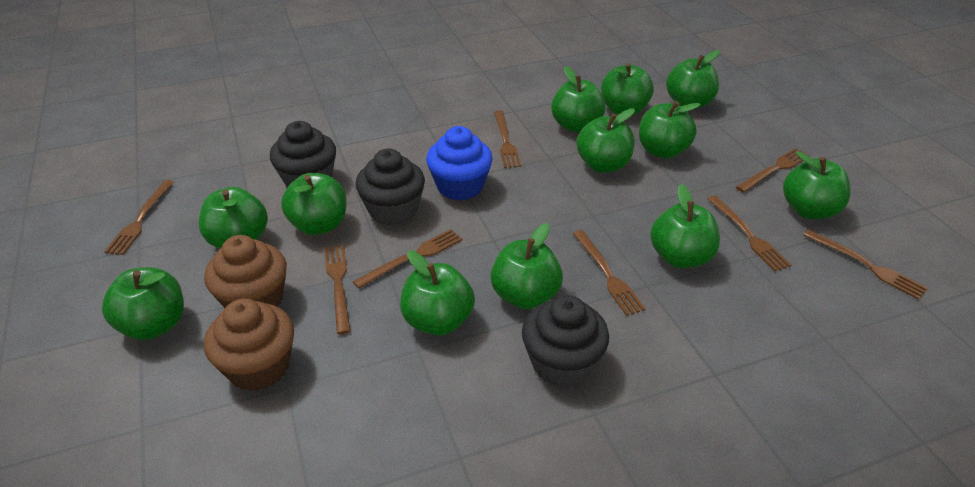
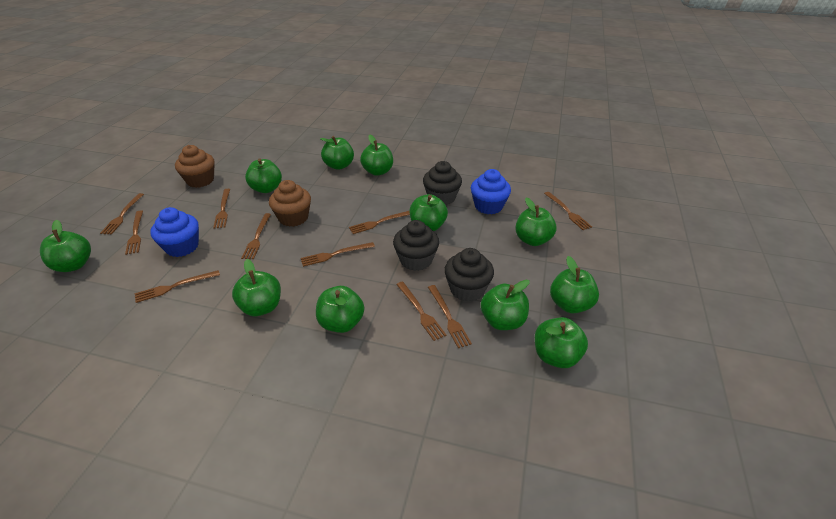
blue cupcake: [426,126,493,201] = 1 -> [150,207,199,257] [471,169,511,214] = 2
brown fork: [104,180,174,255] [324,244,351,334] [353,229,462,289] [494,110,521,168] [573,230,645,316] [707,195,791,271] [736,148,810,193] [803,230,928,300] = 8 -> [100,193,144,234] [125,210,143,255] [135,270,220,303] [213,189,230,228] [241,213,271,259] [300,242,375,267] [349,211,410,234] [396,281,446,341] [428,285,472,348] [544,192,592,230] = 10
green apple: [102,267,184,340] [199,187,268,249] [281,173,347,235] [400,251,475,336] [491,223,563,309] [551,66,606,132] [577,108,635,173] [601,63,654,116] [639,101,701,159] [650,184,720,268] [666,50,720,109] [783,151,851,219] = 12 -> [40,220,91,272] [232,259,281,316] [245,158,282,193] [316,286,364,333] [320,136,354,170] [360,135,393,176] [409,194,448,231] [481,280,530,330] [515,198,556,246] [535,317,588,368] [550,256,599,314] = 11

